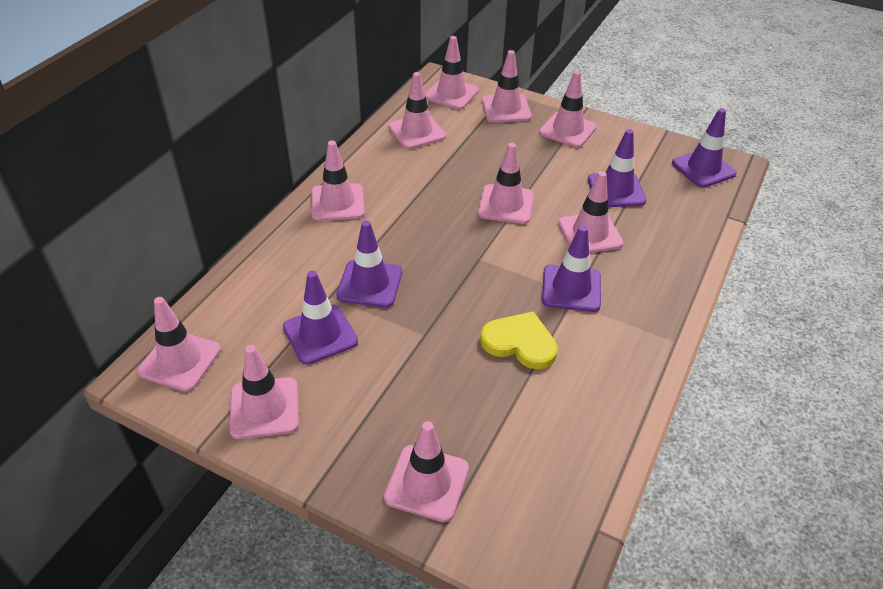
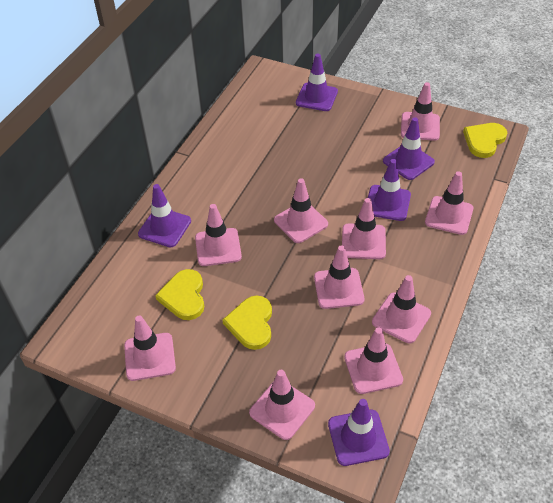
yellow heart: [480,311,558,369] = 1 -> [155,269,204,320] [222,296,272,350] [463,123,507,158] = 3

